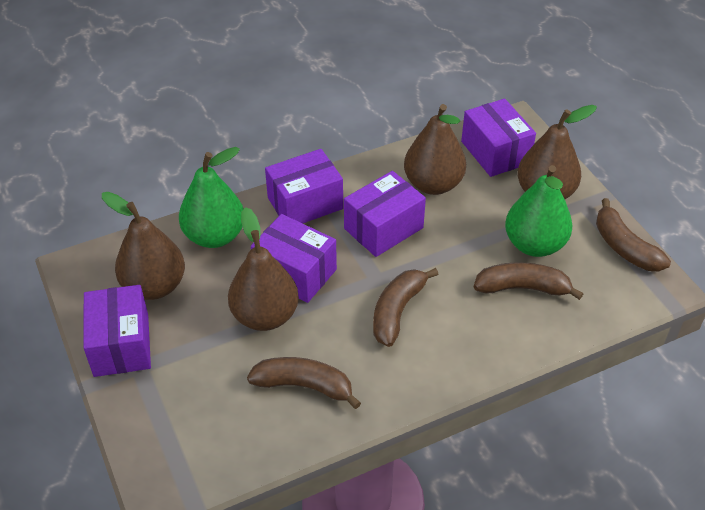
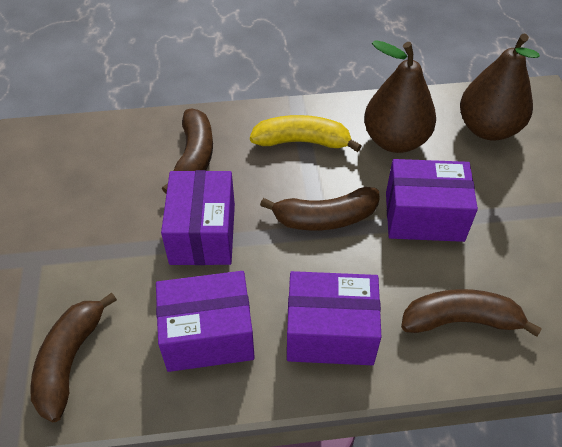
brown pear: [102,192,185,300] [228,207,299,331] [404,104,466,195] [517,105,597,199] = 4 -> [364,40,436,153] [460,34,540,141] = 2
green pear: [179,147,244,248] [505,165,572,257] = 2 -> none = 0
purple box: [83,285,151,377] [251,214,337,303] [265,149,343,223] [344,171,426,257] [461,99,536,177] = 5 -> [156,271,255,372] [161,170,235,265] [287,271,381,365] [386,159,478,242] = 4
yellow banana: none = 0 -> [250,115,362,152] = 1

